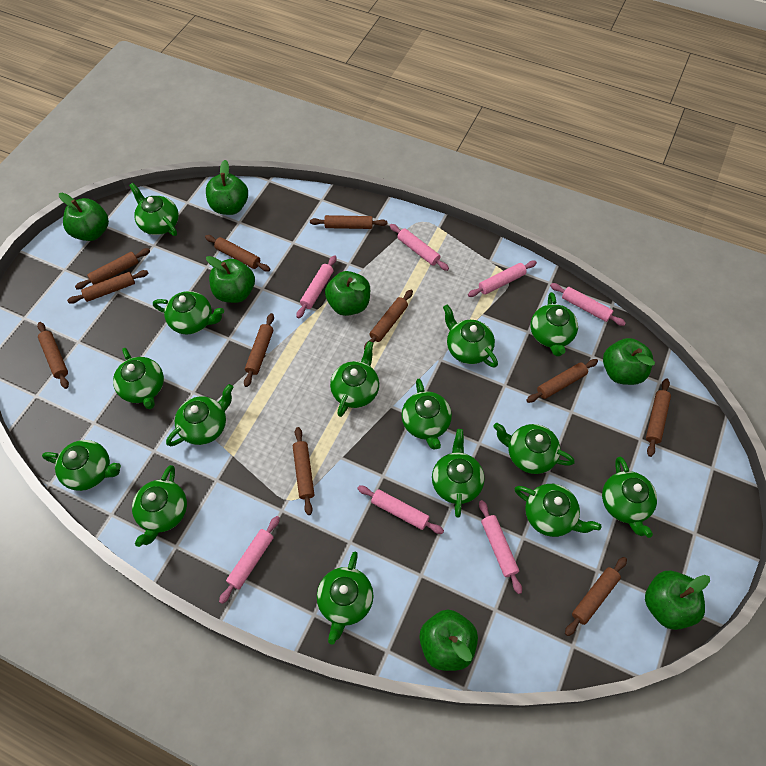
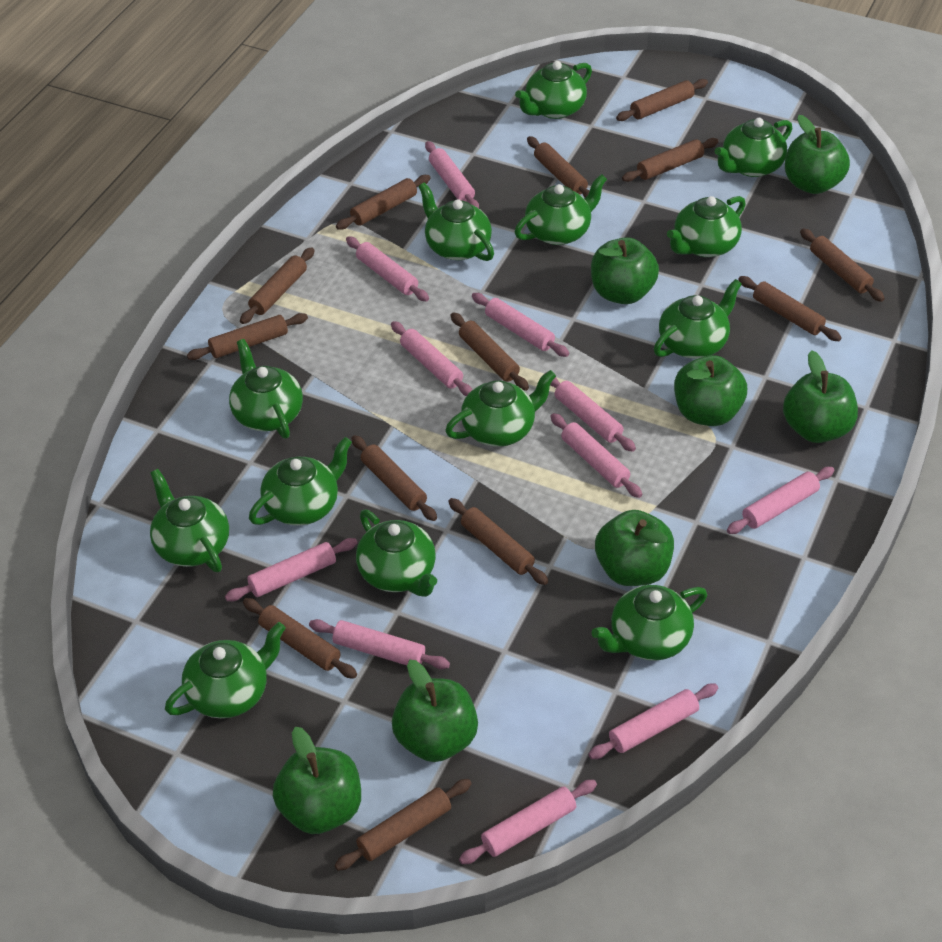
brown rolling pin: [37,322,69,389] [67,270,148,304] [75,248,150,289] [205,235,270,272] [244,313,274,387] [293,427,314,515] [310,215,388,229] [364,290,413,350] [526,359,598,403] [565,557,627,636] [646,379,671,457] = 11 -> [187,313,308,360] [240,247,315,324] [243,598,357,679] [334,779,472,871] [336,175,431,230] [351,435,437,521] [448,498,548,585] [451,312,529,391] [527,136,590,198] [616,79,708,121] [622,138,719,182] [738,276,842,341] [800,228,885,302] = 13
green teapot: [42,440,121,491] [113,348,164,409] [129,183,179,236] [132,465,187,547] [153,291,224,334] [166,384,233,446] [317,552,373,645] [330,341,379,417] [401,379,452,449] [432,429,484,518] [443,304,498,368] [493,423,575,474] [514,484,602,537] [530,292,578,356] [602,457,657,538] = 15 -> [150,469,229,572] [165,622,286,718] [229,339,303,439] [249,437,352,526] [356,510,437,597] [418,182,494,261] [445,370,556,447] [515,61,592,119] [515,174,607,245] [591,585,707,661] [654,279,742,359] [667,196,746,257] [714,118,792,177] = 13
pink rolling pin: [219,516,280,604] [296,255,336,318] [357,486,444,534] [390,224,449,271] [468,261,537,297] [479,500,522,594] [550,283,626,326] = 7 -> [225,538,357,601] [309,619,450,669] [346,236,429,301] [391,321,472,396] [425,141,479,208] [459,780,597,864] [472,293,569,357] [544,373,636,452] [550,413,642,498] [588,684,718,759] [727,467,834,534] = 11

